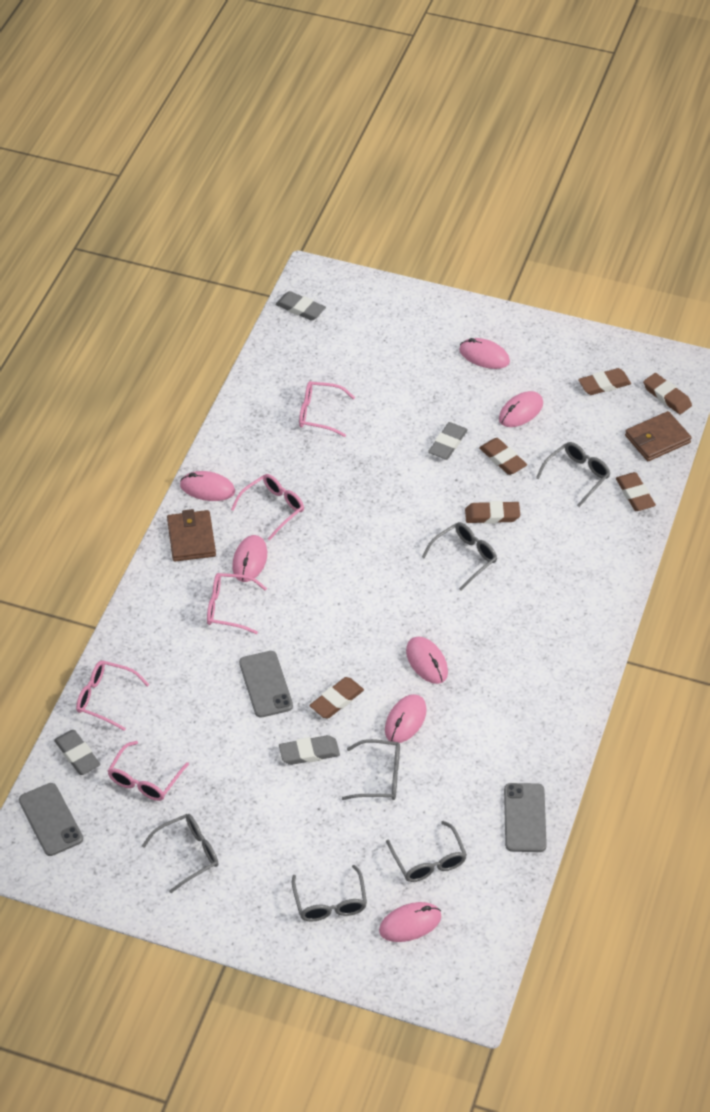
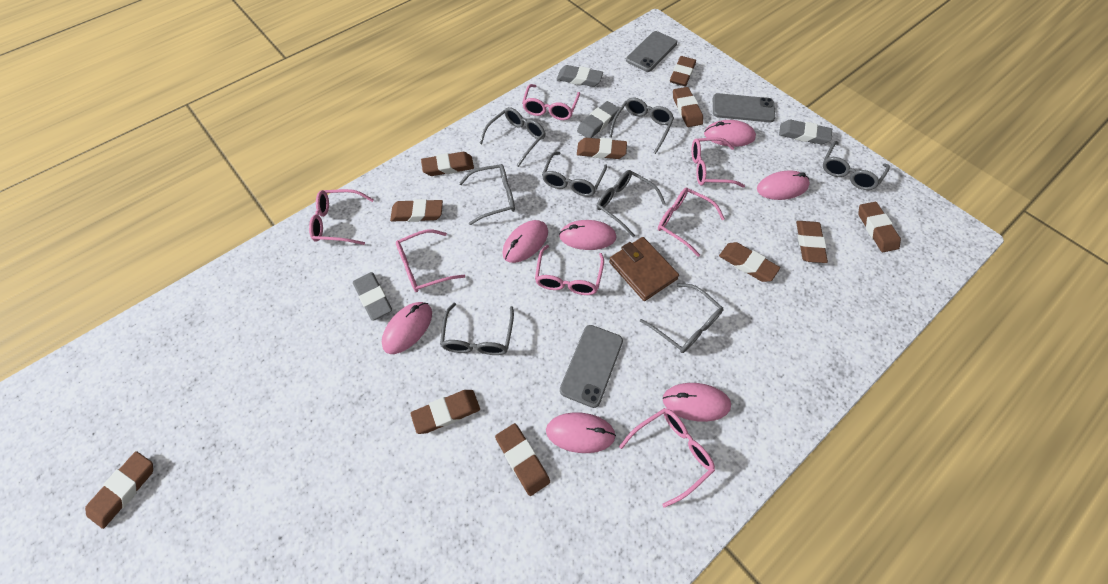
brown eraser: [309,677,364,719] [465,501,520,524] [479,438,527,475] [578,368,631,395] [616,472,656,511] [643,373,692,414] = 6 -> [85,451,153,529] [390,199,443,222] [410,390,480,434] [421,152,474,176] [495,423,550,496] [577,138,627,159] [670,56,696,86] [673,87,703,127] [719,242,780,282] [796,221,828,263] [858,202,901,252] = 11
brown wallet: [167,509,216,562] [625,411,692,461] = 2 -> [609,237,679,301] = 1
grey glasses: [142,814,219,893] [292,865,367,922] [342,739,400,800] [386,821,467,882] [422,522,497,591] [536,442,611,507] = 6 -> [440,303,514,355] [459,164,515,225] [479,107,546,167] [542,152,607,197] [597,170,665,237] [609,98,674,154] [640,283,723,353] [823,141,890,190] = 8
pink glasses: [76,661,149,731] [108,741,189,801] [207,573,267,634] [231,474,304,541] [299,381,355,437] = 5 -> [309,189,374,245] [396,229,465,292] [522,84,580,120] [535,245,604,295] [619,408,715,508] [658,187,725,257] [691,137,745,188] = 7

